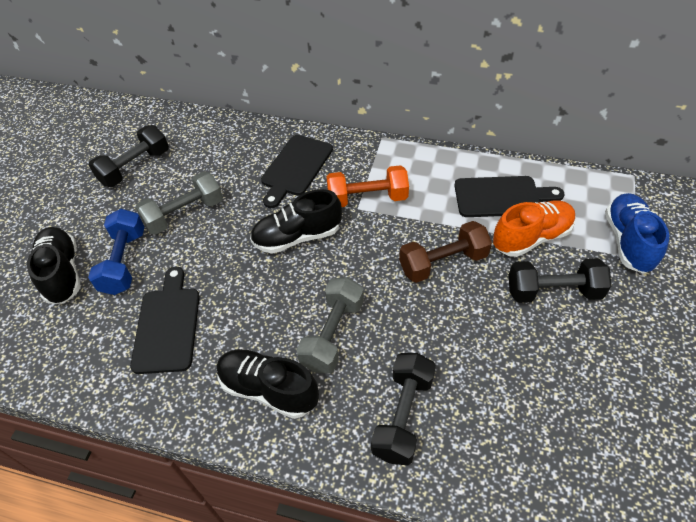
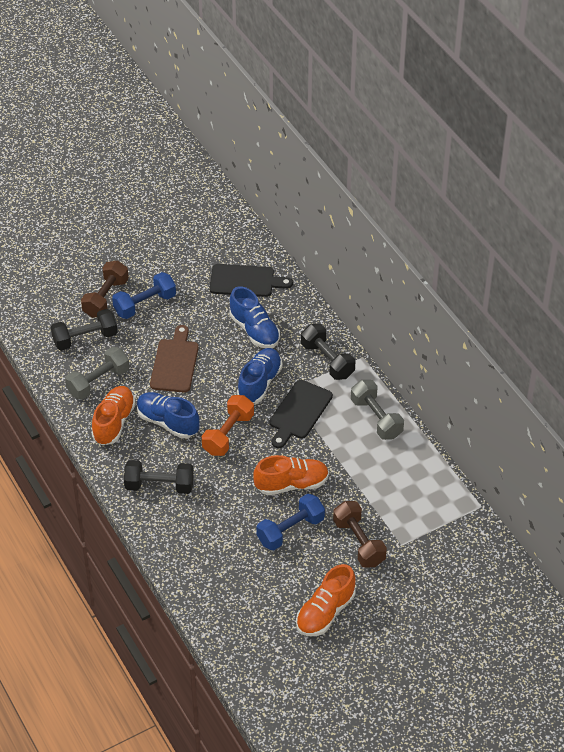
black cutting board: [130,267,200,374] [261,135,333,208] [454,176,564,217] = 3 -> [209,264,293,297] [269,380,333,448] = 2
black shoe: [27,227,81,304] [217,349,319,419] [250,189,342,254] = 3 -> none = 0
blue dumbbell: [88,209,144,295] = 1 -> [112,272,176,319] [256,494,325,551] = 2
blue shoe: [605,193,669,274] = 1 -> [137,392,200,438] [229,286,280,348] [237,348,282,403] = 3
brown cutting board: none = 0 -> [150,325,199,392] = 1
brown dumbbell: [399,221,492,283] = 1 -> [81,260,129,318] [333,501,387,568] = 2
orange shoe: [493,200,576,257] = 1 -> [92,386,136,445] [253,455,329,495] [296,564,356,636] = 3

